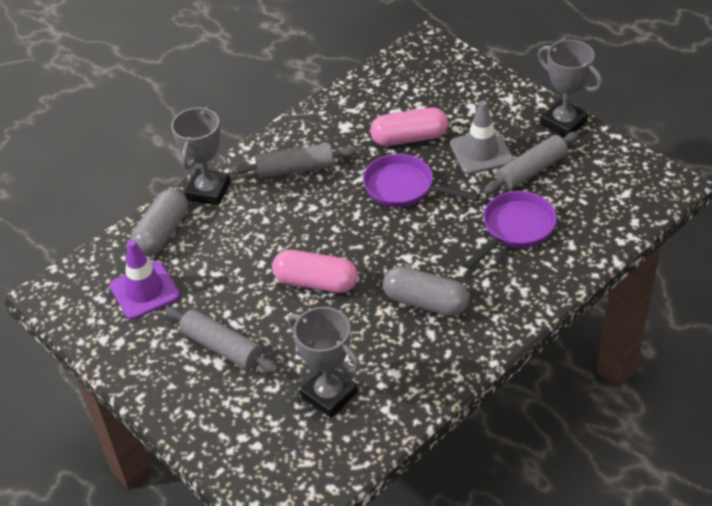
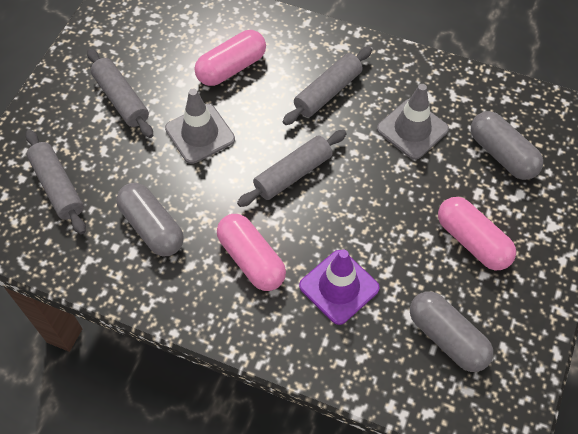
grey capsule: [130,189,188,257] [383,266,469,316] = 2 -> [116,183,184,256] [410,291,493,372] [471,111,543,180] = 3
grey rolling pin: [165,307,279,373] [232,143,357,178] [483,132,579,195] = 3 -> [26,130,86,234] [87,49,153,138] [237,130,347,207] [283,47,372,125] = 4
grey traffic cone: [450,100,513,174] = 1 -> [165,89,235,164] [377,84,449,160] = 2
grey trophy: [171,106,231,206] [288,307,361,418] [537,39,602,137] = 3 -> none = 0
pink capsule: [272,250,358,293] [370,107,448,146] = 2 -> [195,30,266,86] [217,214,286,291] [438,197,516,270] = 3
purple pan: [363,154,480,207] [463,191,557,270] = 2 -> none = 0

